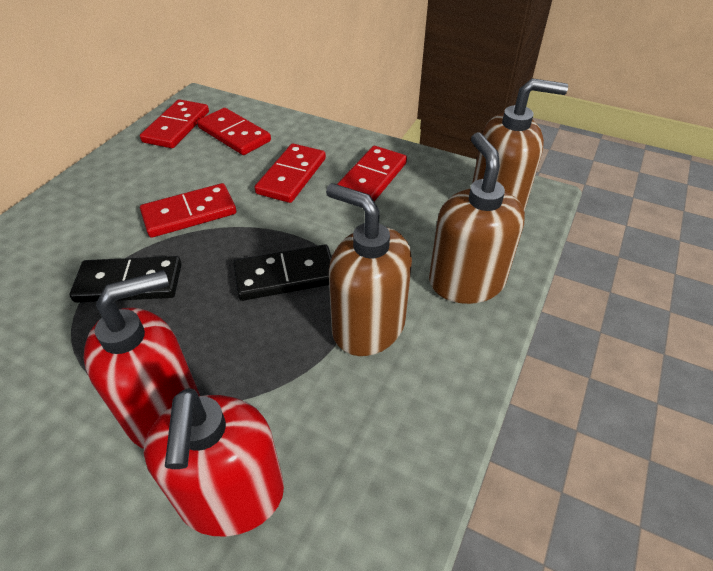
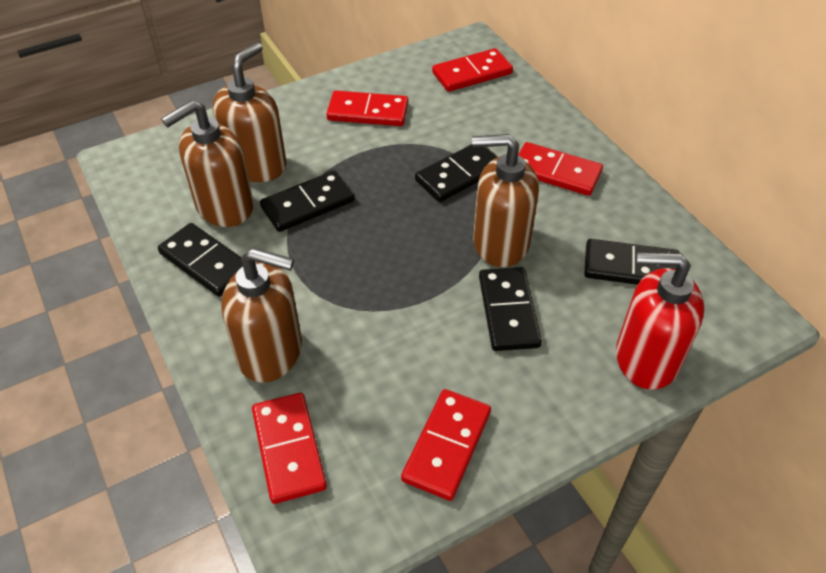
black domino: [70,256,182,303] [234,244,332,301] = 2 -> [158,223,243,297] [260,170,355,232] [415,144,498,202] [479,267,542,351] [584,239,680,285] = 5
brown soap dispenser: [326,183,412,356] [429,132,525,304] [472,78,568,211] = 3 -> [161,100,254,227] [213,42,287,182] [221,248,302,383] [472,134,539,267] = 4
red soap dispenser: [84,270,200,449] [144,388,284,536] = 2 -> [616,253,704,390] = 1

